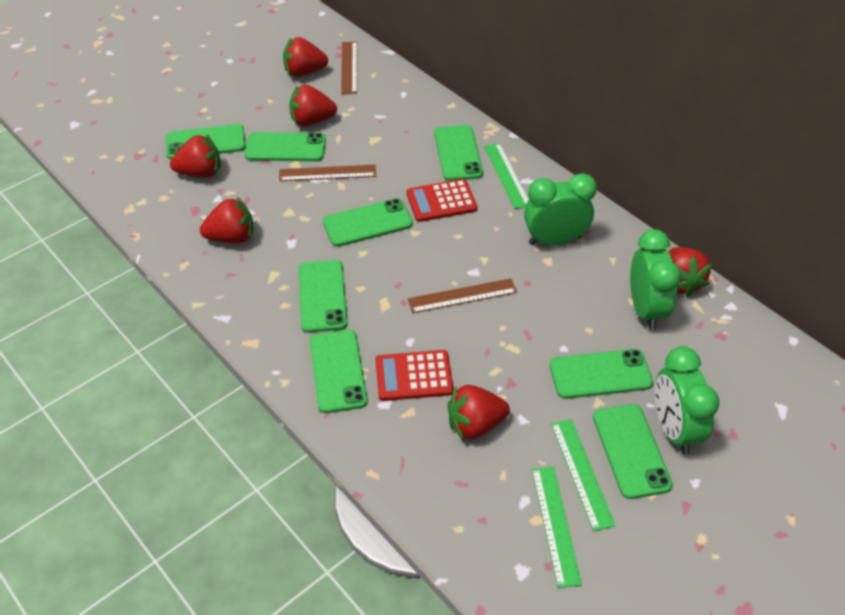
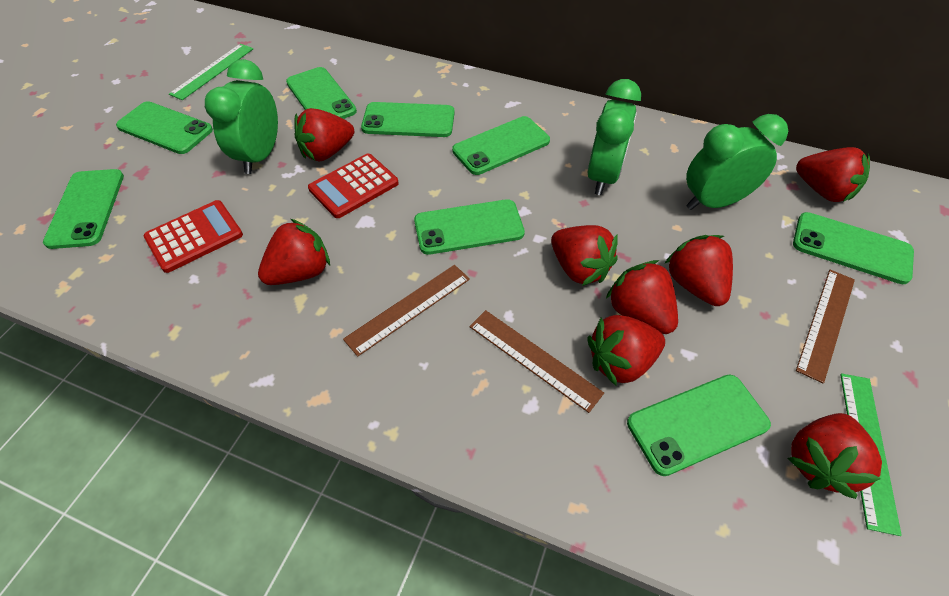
green ruler: [484,143,529,209] [532,467,582,588] [551,419,615,531] = 3 -> [169,44,253,100] [840,374,902,536] = 2
red strawberry: [170,134,221,178] [200,197,253,243] [283,37,328,77] [289,85,337,126] [448,385,510,440] [668,247,712,297] = 6 -> [258,219,330,285] [294,108,354,161] [551,225,618,286] [587,315,665,386] [606,260,678,334] [665,235,733,306] [788,413,882,499] [796,147,870,202] = 8

